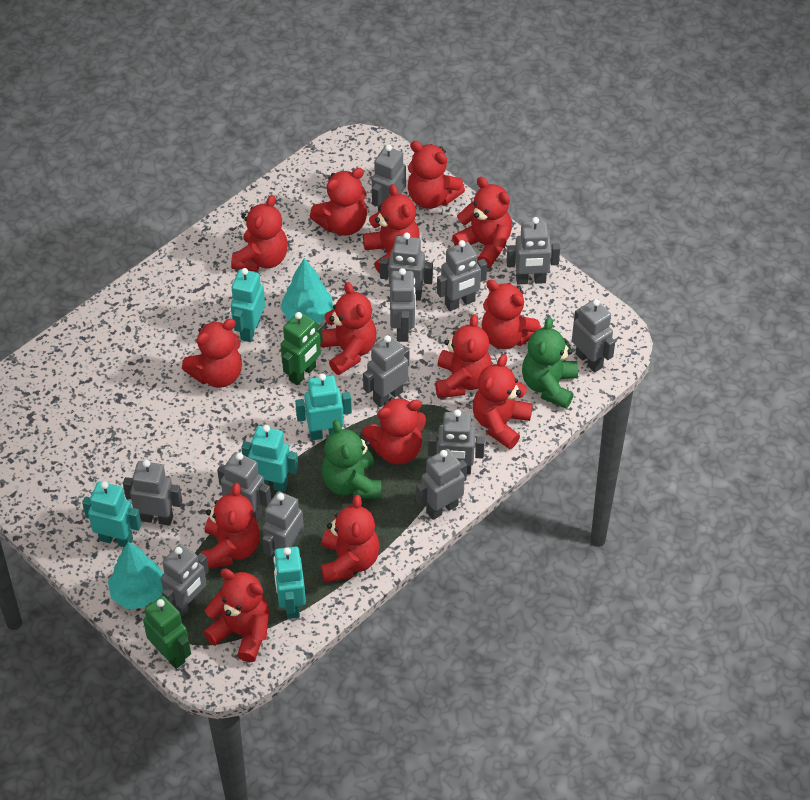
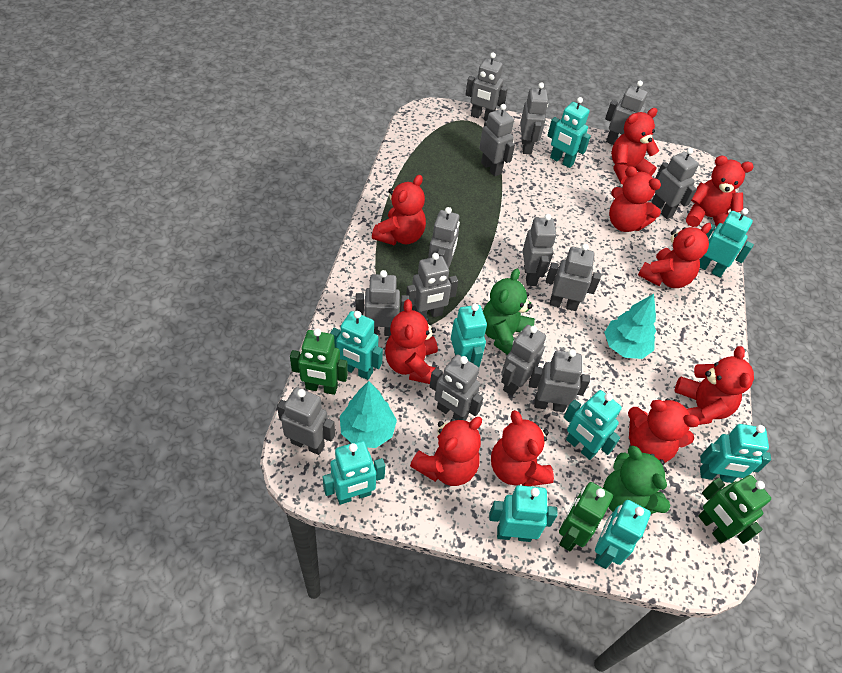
green robot: [143,596,191,669] [281,312,323,385] = 2 -> [290,328,348,395] [559,482,613,552] [698,475,771,544] = 3
grey robot: [123,460,182,526] [161,544,209,618] [217,452,271,521] [262,491,304,560] [363,335,409,407] [372,144,406,212] [380,233,433,301] [390,268,416,342] [416,449,467,520] [428,409,485,475] [437,240,487,311] [506,217,560,284] [572,299,615,373] = 13 -> [277,387,335,455] [355,270,409,336] [406,253,458,318] [428,207,460,268] [429,355,483,420] [466,52,508,121] [479,104,515,177] [501,325,546,396] [520,83,548,154] [522,214,557,286] [529,349,590,412] [546,244,601,311] [605,81,648,145] [651,148,699,219] = 14
red teddy bear: [182,319,242,388] [201,483,260,569] [203,569,269,662] [231,195,288,272] [309,168,367,236] [320,282,376,375] [321,495,380,583] [362,397,426,465] [363,184,420,273] [408,141,465,209] [435,314,492,398] [452,177,512,268] [473,354,533,449] [481,280,541,349] = 14 -> [372,175,426,245] [385,299,439,384] [410,417,482,486] [491,410,554,486] [609,166,661,232] [611,108,659,185] [628,398,700,463] [638,223,711,288] [674,346,754,425] [686,156,754,227] = 10
turquoise robot: [82,481,142,547] [231,268,265,342] [241,425,298,492] [273,546,306,619] [295,373,352,440] = 5 -> [322,441,385,505] [330,311,383,380] [451,304,487,367] [489,485,558,542] [547,97,591,168] [564,390,622,460] [594,500,651,569] [700,208,754,277] [700,424,771,483] = 9

